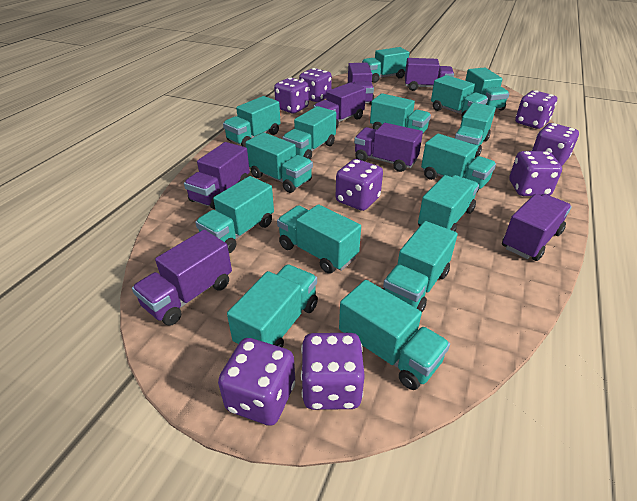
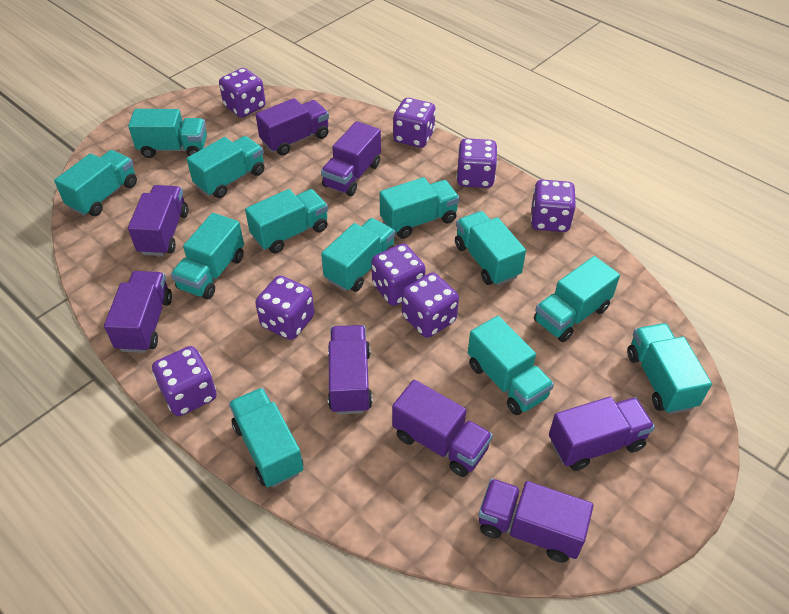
purple truck: [132,230,232,326] [184,142,250,209] [314,82,366,129] [348,63,375,105] [354,123,423,172] [405,58,454,91] [502,194,572,261] = 7 -> [104,271,172,353] [128,185,188,256] [256,98,329,156] [321,121,381,196] [328,325,373,414] [392,380,493,477] [478,478,593,562] [549,397,655,471] = 8
turquoise truck: [195,176,274,254] [223,96,281,147] [227,264,318,348] [245,132,313,193] [277,204,361,274] [282,106,336,160] [339,280,450,390] [362,47,409,83] [370,93,431,133] [382,221,458,312] [418,175,479,232] [421,134,496,193] [431,75,488,117] [455,103,496,158] [465,68,509,110] = 15 -> [54,150,137,216] [128,109,207,158] [171,213,244,300] [187,136,264,198] [229,388,303,487] [245,189,328,253] [321,218,395,292] [380,177,460,239] [455,211,526,286] [468,316,554,415] [534,256,620,342] [627,323,712,414] = 12

